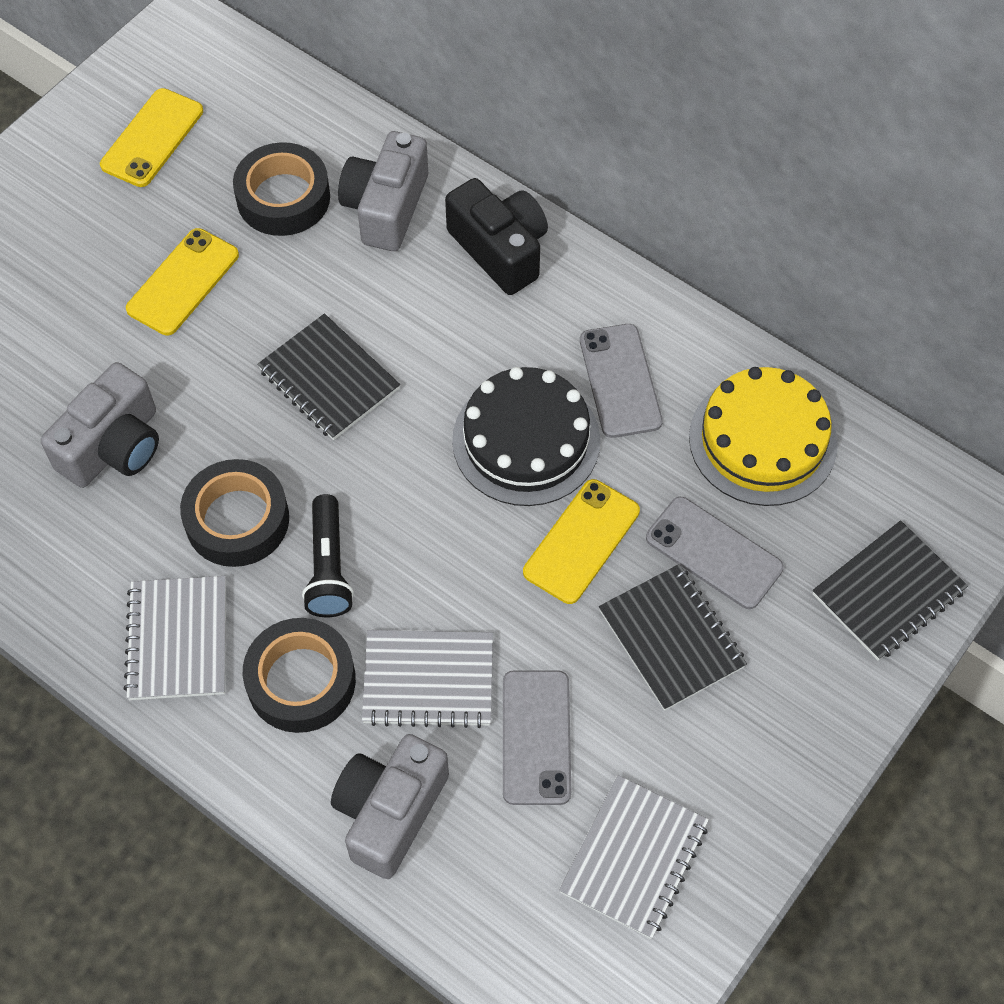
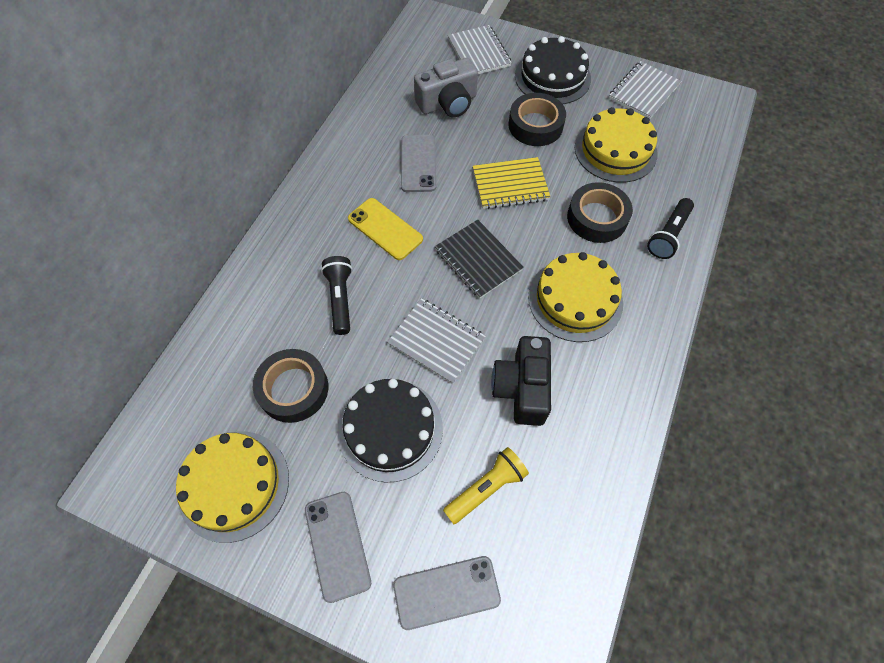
black cake: [452,367,600,506] = 1 -> [338,379,443,482] [515,36,591,104] = 2
black flashlight: [302,494,354,617] = 1 -> [321,256,352,335] [647,198,694,259] = 2
black notebook: [257,314,400,440] [599,564,747,711] [813,520,968,661] = 3 -> [435,220,524,299] = 1
grey camera: [41,362,159,488] [331,734,449,879] [338,131,428,251] = 3 -> [414,58,478,117] = 1
yellow cake: [689,367,838,506] = 1 -> [176,432,289,543] [528,252,623,342] [575,107,658,183] = 3
yellow flashlight: none = 0 -> [443,447,529,524] = 1
yellow notebook: none = 0 -> [473,157,550,209] = 1
yellow phone: [100,88,203,187] [126,228,239,335] [523,479,640,604] = 3 -> [348,198,423,260] = 1

